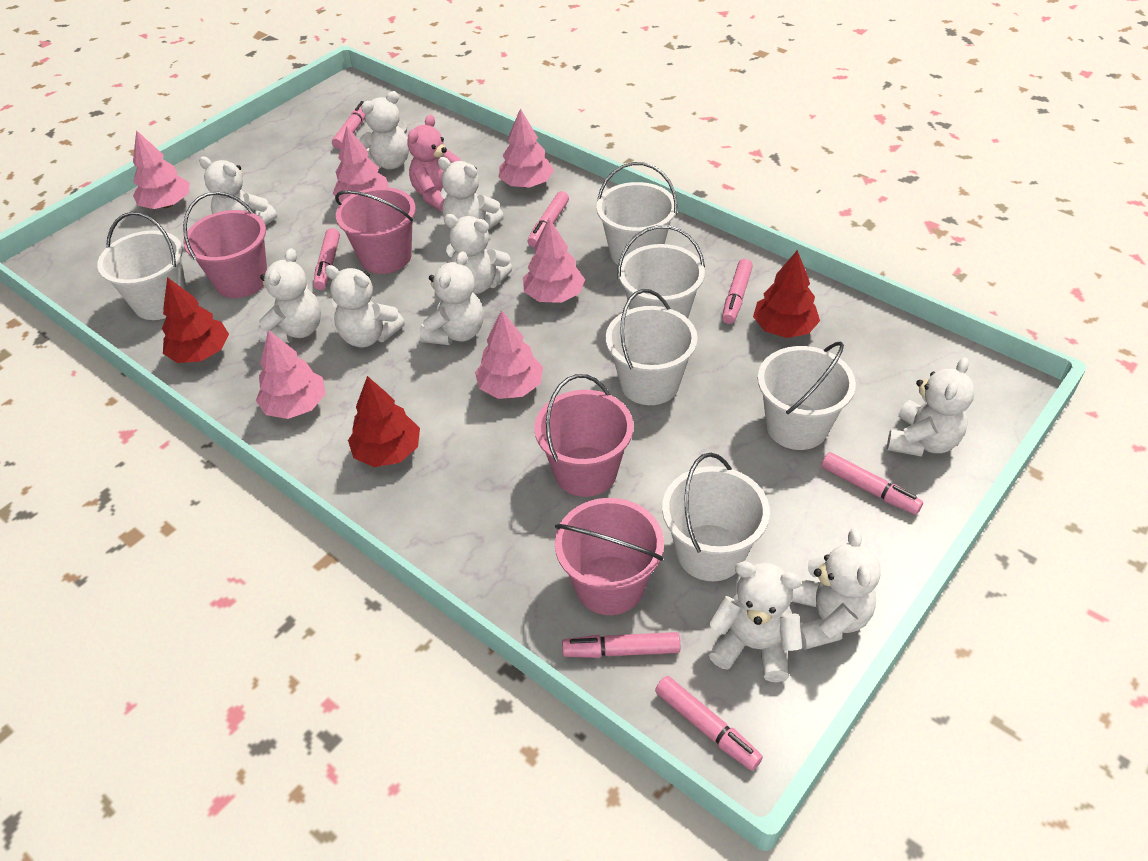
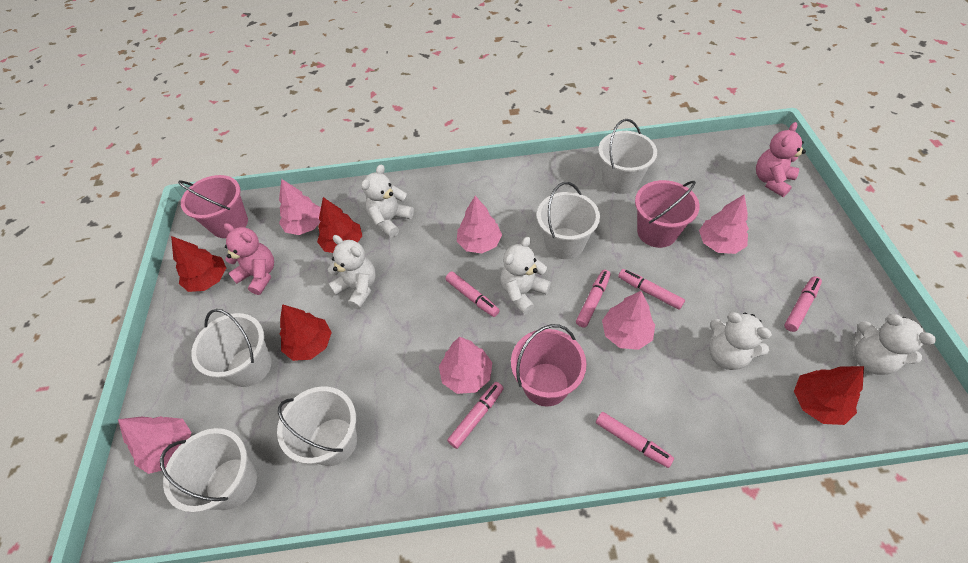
pink bucket: [183,192,267,298] [335,187,416,274] [534,374,634,497] [555,498,664,615] = 4 -> [178,175,248,238] [511,324,587,406] [635,180,700,248] = 3
pink marker: [313,228,340,290] [332,101,365,149] [528,191,569,247] [562,632,680,658] [655,676,763,771] [722,259,753,324] [821,452,923,515] = 7 -> [445,271,500,317] [447,382,504,449] [576,270,611,328] [596,412,674,468] [618,269,685,310] [784,276,822,332] = 6
pink teddy bear: [407,115,460,212] = 1 -> [224,223,274,295] [756,122,806,197] = 2
red tree: [162,277,229,363] [348,376,420,467] [753,250,820,338] = 3 -> [171,236,226,292] [279,304,332,361] [317,197,362,253] [794,366,864,425] = 4
white bucket: [97,212,187,320] [597,162,678,265] [606,289,698,405] [617,225,705,318] [662,453,770,581] [758,342,856,450] = 6 -> [160,428,257,512] [191,309,272,387] [277,386,357,466] [537,182,600,259] [598,119,657,194] = 5
white teddy bear: [199,156,277,225] [258,248,321,343] [325,265,405,348] [358,91,409,169] [419,251,484,345] [438,157,504,229] [444,214,512,294] [709,561,802,682] [791,528,881,650] [887,357,975,456] = 10 -> [328,235,376,309] [361,165,414,238] [501,237,551,315] [709,312,772,370] [853,314,936,375] = 5

